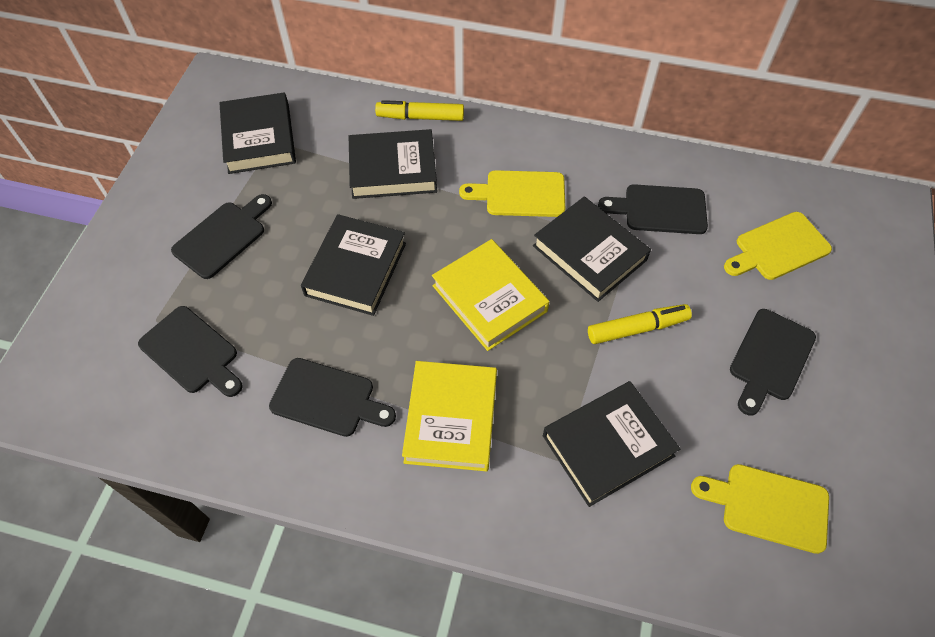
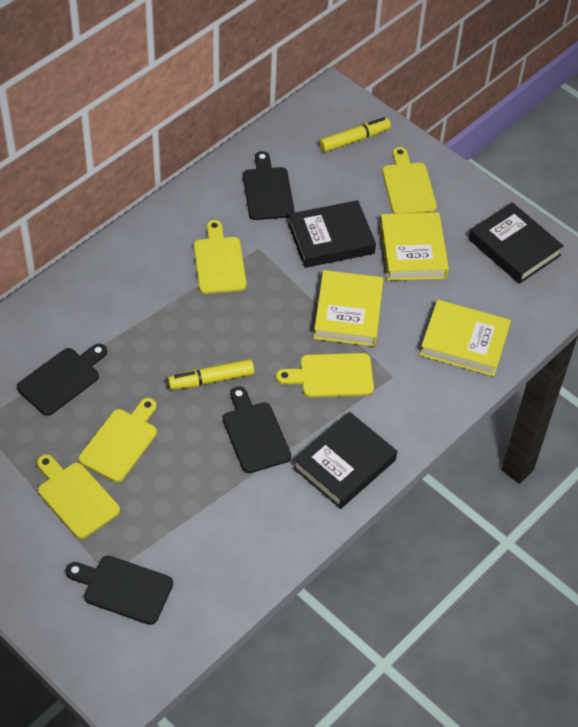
black book: [219,93,296,174] [301,214,406,316] [349,129,437,199] [533,197,651,302] [543,381,680,507] = 5 -> [288,200,376,268] [293,412,397,509] [469,202,564,284] = 3
black cutting board: [138,306,243,397] [171,194,272,279] [269,358,396,437] [598,184,708,234] [730,309,816,416] = 5 -> [17,344,107,416] [66,556,173,625] [223,386,291,473] [243,151,295,220] = 4
yellow book: [402,361,497,472] [432,239,549,351] = 2 -> [314,270,384,347] [380,212,449,281] [420,300,511,377] = 3
yellow cutting board: [459,170,565,217] [691,464,829,554] [724,212,832,280] = 3 -> [37,454,120,539] [79,398,157,482] [194,220,247,294] [276,353,374,397] [382,147,437,214] = 5

